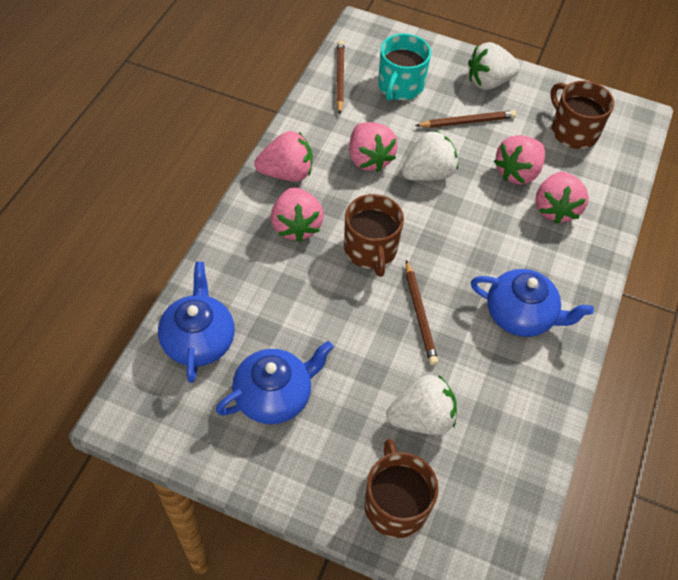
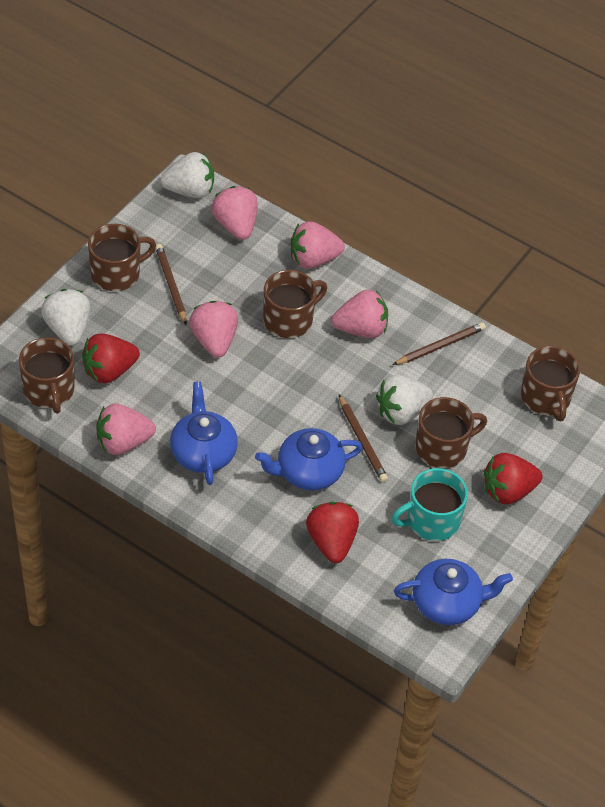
brown mug: [344,194,404,277] [364,439,439,538] [550,81,614,149] = 3 -> [19,337,75,414] [88,224,156,291] [263,270,327,338] [415,397,487,468] [521,346,580,421] = 5
red strawberry: none = 0 -> [82,334,140,383] [306,502,359,563] [484,453,543,505] = 3

